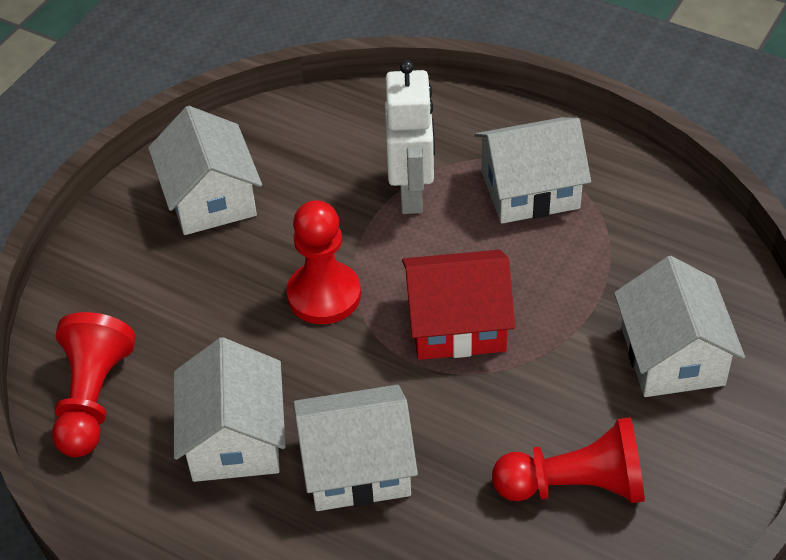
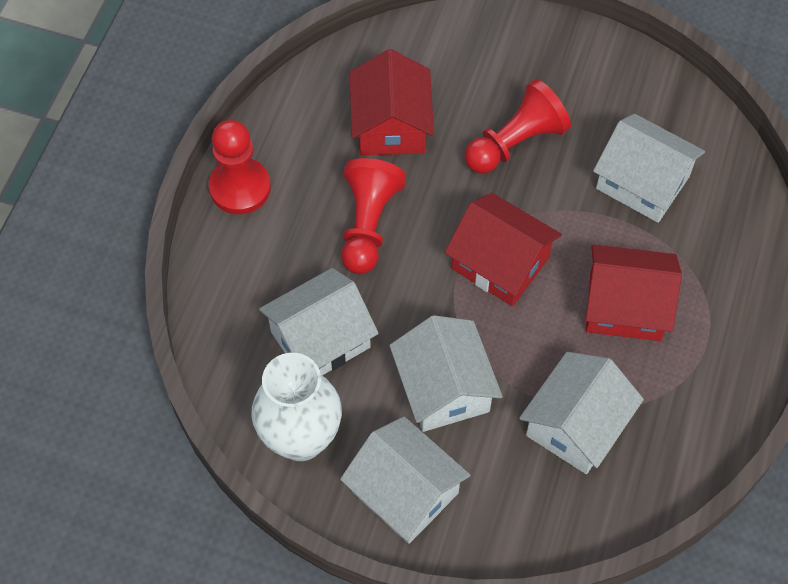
red house: [402,250,515,360] = 1 -> [350,49,434,155] [444,193,562,306] [585,244,682,341] = 3
white robot: [385,60,435,214] = 1 -> none = 0
white vase: none = 0 -> [251,353,342,461] = 1

